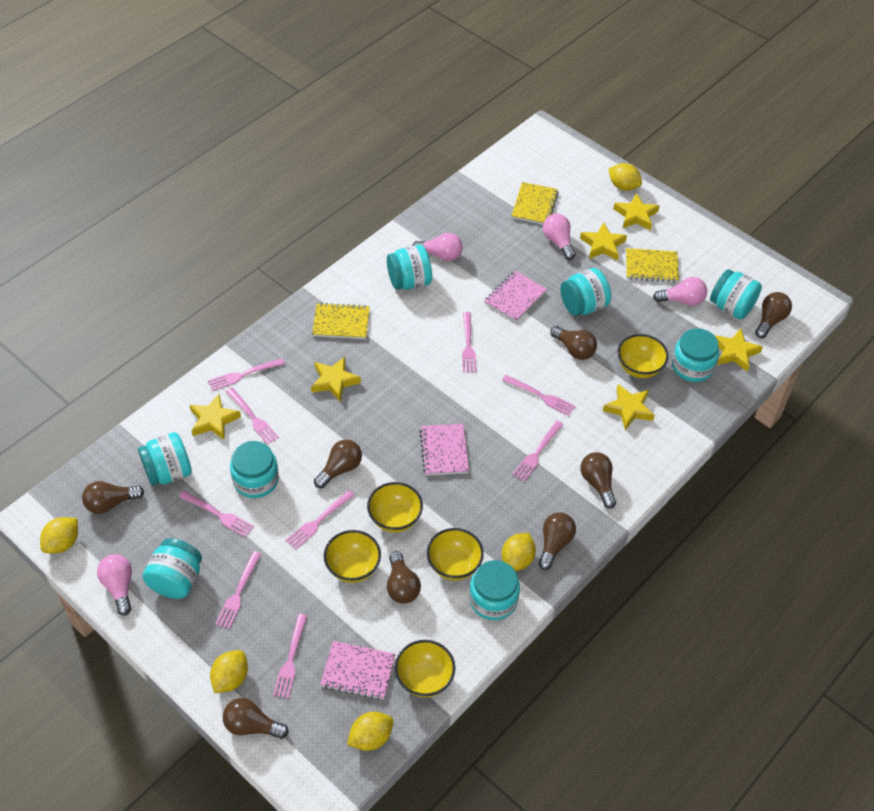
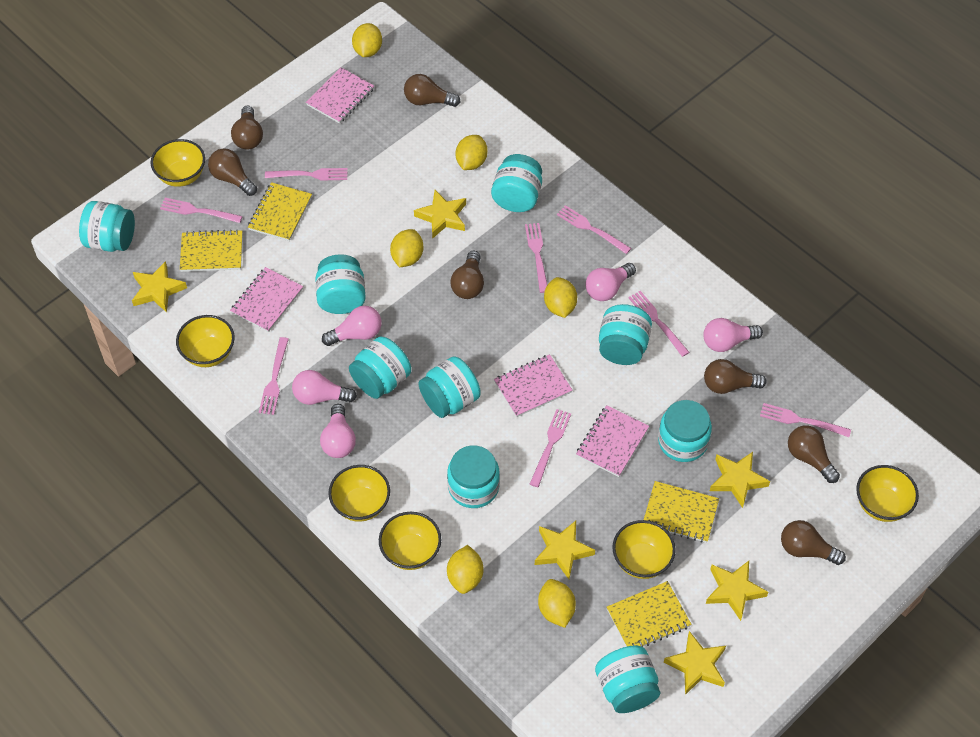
brown light bulb: [82,481,144,514] [223,698,289,739] [314,439,362,488] [387,551,421,604] [538,512,576,570] [550,326,597,360] [580,452,616,509] [755,292,792,338] = 8 -> [208,148,257,196] [231,106,263,150] [404,74,460,107] [450,251,484,299] [704,359,767,394] [781,520,846,565] [788,426,840,483] = 7
pink fork: [179,491,254,537] [208,358,285,391] [215,551,261,629] [226,387,279,445] [273,614,307,699] [286,490,355,549] [462,312,476,373] [502,375,576,416] [513,421,564,482] = 9 -> [160,198,243,223] [259,337,289,415] [265,168,348,181] [525,223,547,293] [530,409,571,487] [557,205,631,254] [628,291,690,357] [760,403,851,437] = 8
pink light bulb: [97,554,132,615] [412,233,463,261] [543,214,575,260] [653,277,707,306] = 4 -> [292,370,357,405] [320,404,356,458] [322,306,382,346] [585,263,636,301] [703,318,763,352] = 5
pink notebook: [320,641,395,700] [420,424,469,476] [485,271,547,322] = 3 -> [230,267,303,332] [306,67,374,124] [494,354,573,417] [576,405,649,477] = 4
turquoise jar: [138,432,192,486] [143,538,202,599] [230,441,279,498] [387,245,432,290] [469,560,520,620] [560,268,611,316] [672,328,719,382] [710,269,762,319] = 8 -> [79,201,135,252] [315,254,366,314] [349,337,411,399] [419,356,481,418] [447,445,500,508] [491,154,542,212] [595,645,661,713] [599,304,652,365] [658,400,712,462] = 9
yellow bowl: [324,530,381,583] [367,482,423,533] [395,640,455,698] [427,528,484,580] [618,334,669,378] = 5 -> [150,139,205,187] [176,315,235,367] [328,465,390,522] [379,512,441,570] [612,520,676,579] [856,465,919,522] = 6
yellow lemon: [40,517,78,554] [210,650,248,693] [347,712,394,751] [502,533,536,571] [608,163,642,191] = 5 -> [352,23,382,57] [390,229,423,267] [447,545,483,594] [456,135,487,170] [538,579,576,628] [544,277,577,318] = 6
yellow notebook: [312,303,370,339] [512,182,559,224] [626,248,679,283] = 3 -> [180,230,242,272] [248,182,312,241] [606,581,691,647] [644,481,719,543] = 4

